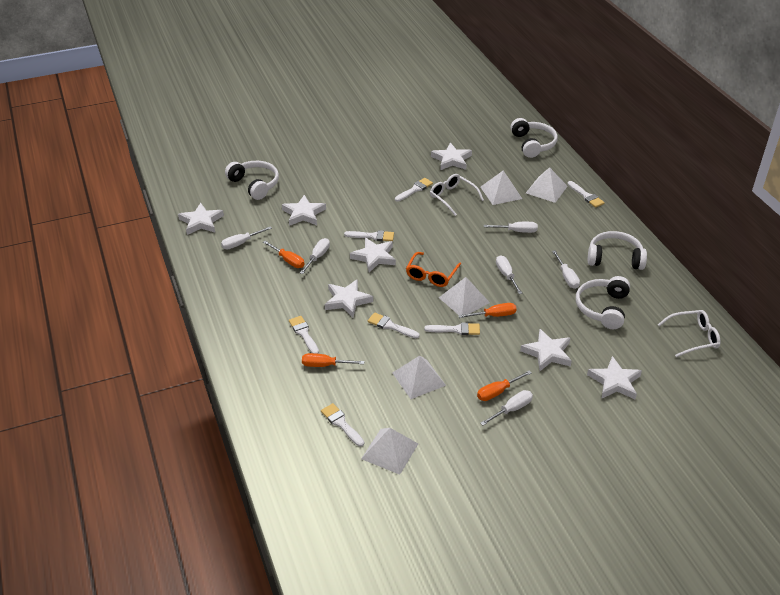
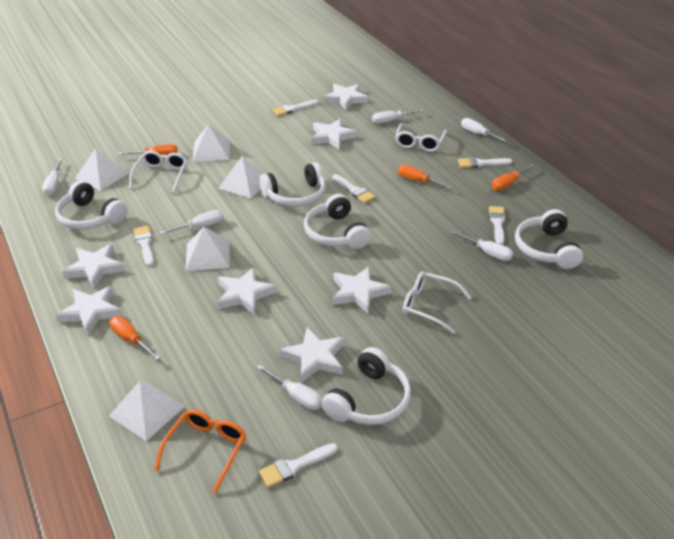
white brush: [289,316,319,354] [321,403,364,447] [344,230,394,241] [368,312,420,338] [395,178,433,201] [424,322,480,335] [568,181,605,208] = 7 -> [133,226,154,266] [259,443,338,488] [272,100,319,116] [332,174,376,203] [458,157,512,168] [489,206,506,245] = 6
white glasses: [430,174,484,216] [658,310,721,357] = 2 -> [129,150,187,193] [395,123,447,152] [403,271,472,334] = 3
white headphones: [225,161,279,200] [510,118,558,158] [576,276,630,329] [588,231,647,270] = 4 -> [55,181,127,230] [259,162,326,207] [304,194,371,249] [322,347,411,425] [515,209,583,269] = 5

